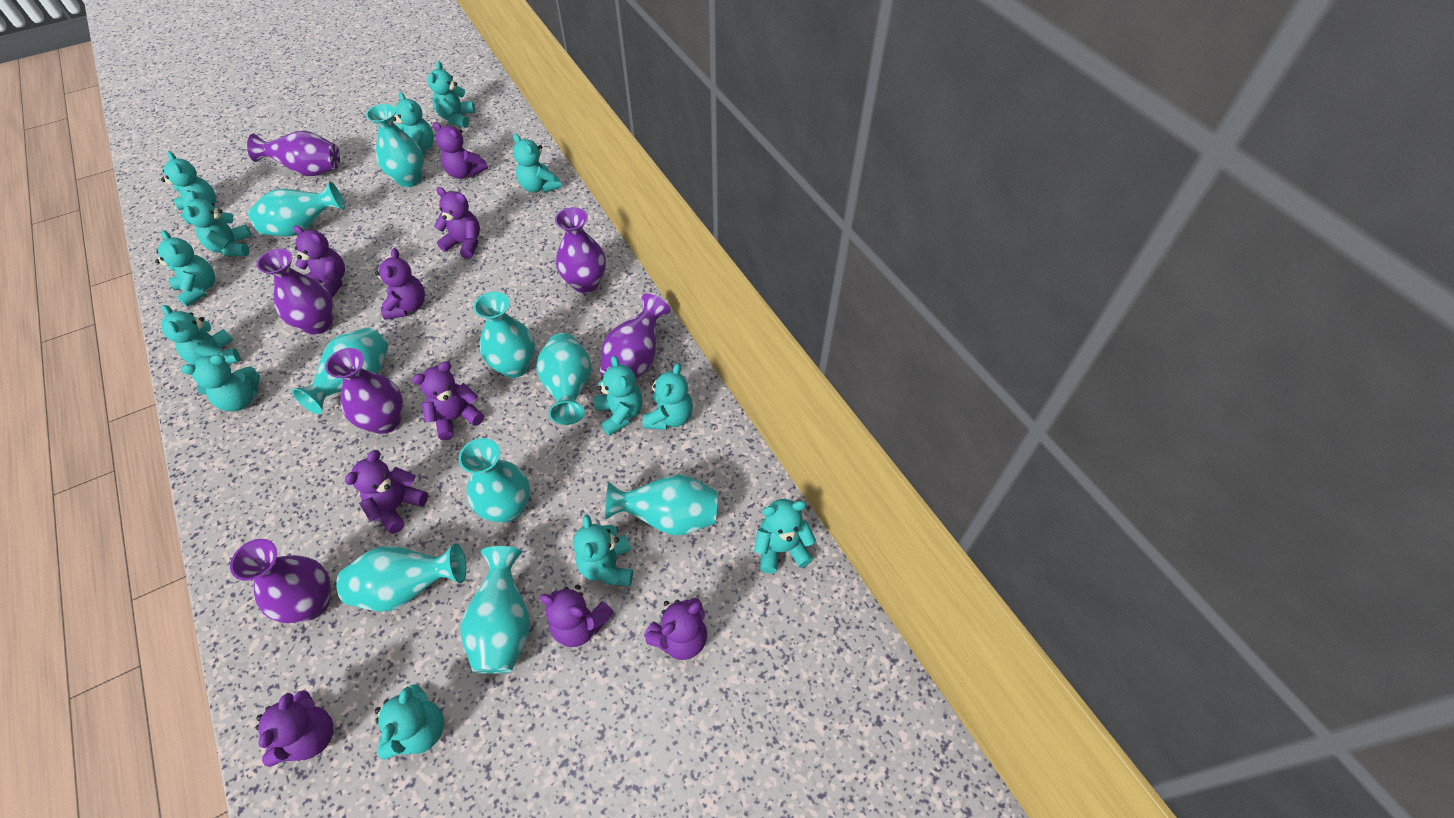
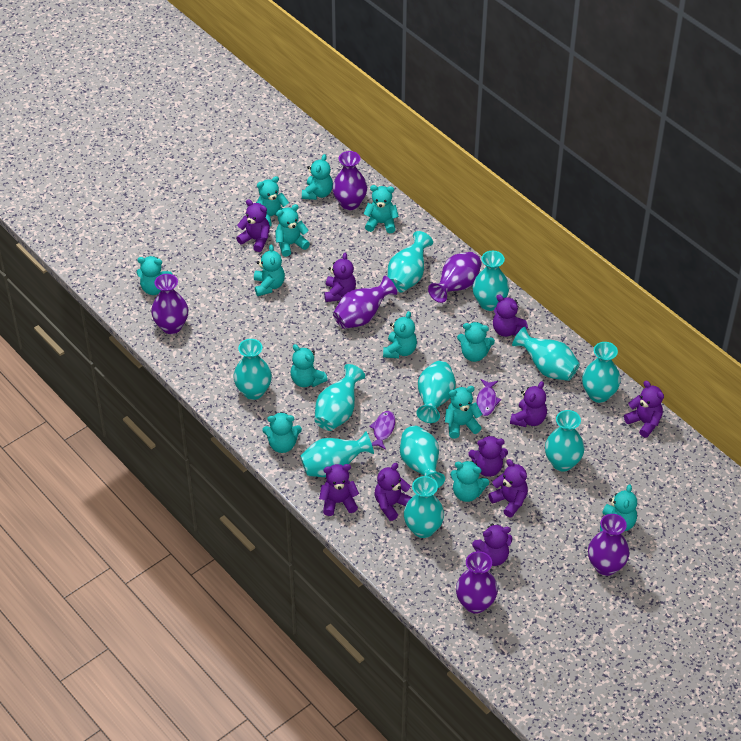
purple fish: none = 0 -> [369,411,395,450] [476,379,501,416] = 2
purple teddy bear: [256,690,333,767] [293,225,345,298] [345,450,428,534] [375,248,425,320] [412,361,484,440] [433,122,488,179] [434,187,480,259] [540,585,614,647] [644,598,707,660] = 9 -> [236,199,270,252] [319,464,359,516] [324,253,356,302] [375,463,412,521] [468,435,508,477] [472,524,513,566] [488,459,528,518] [493,294,528,337] [510,381,547,427] [624,381,664,438] = 10
turquoise vase: [248,182,345,237] [292,327,388,414] [336,543,466,612] [366,104,424,188] [459,438,530,523] [460,546,530,674] [473,292,535,378] [536,333,592,425] [605,474,717,536] = 9 -> [233,339,272,400] [300,431,374,477] [315,364,365,431] [387,231,433,292] [400,426,445,488] [404,476,444,538] [416,361,456,423] [473,251,509,311] [512,327,580,381] [545,410,585,472] [582,342,621,403] = 11

